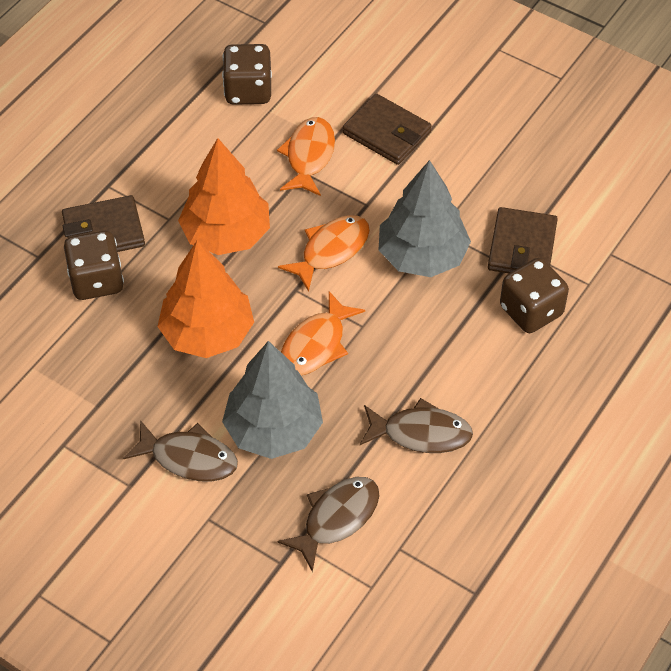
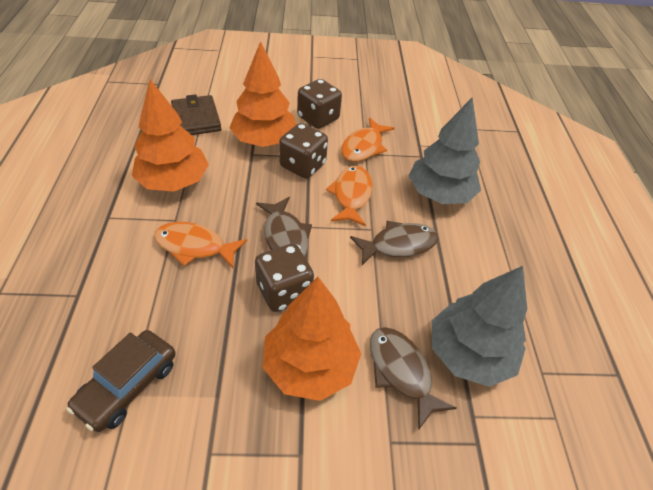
brown car: none = 0 -> [66,330,176,432] = 1
brown wallet: [62,195,145,252] [343,94,432,165] [488,207,558,273] = 3 -> [171,94,221,135] = 1
orange tree: [157,241,254,358] [178,138,270,255] = 2 -> [132,79,209,192] [229,41,296,147] [263,277,361,401] = 3

